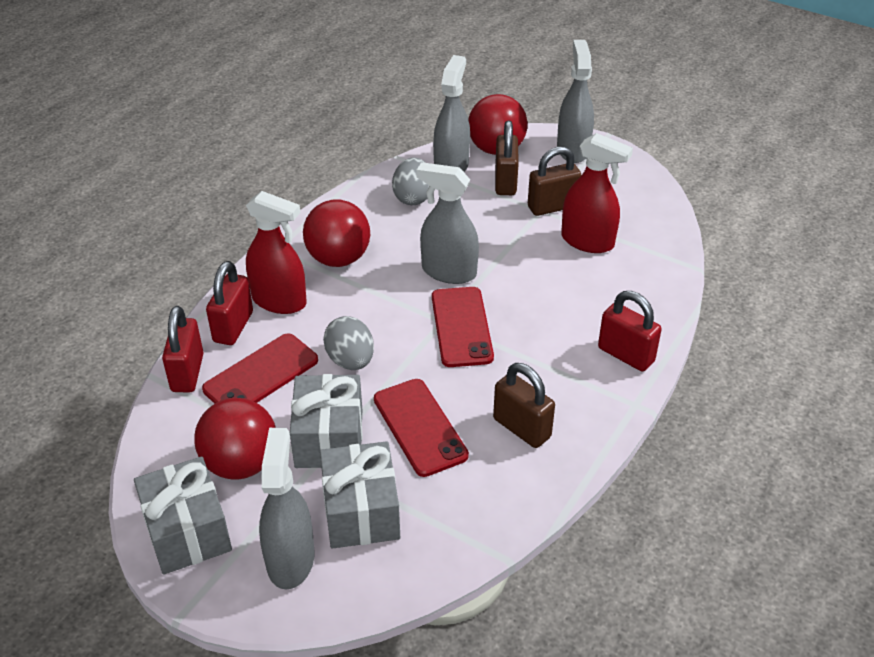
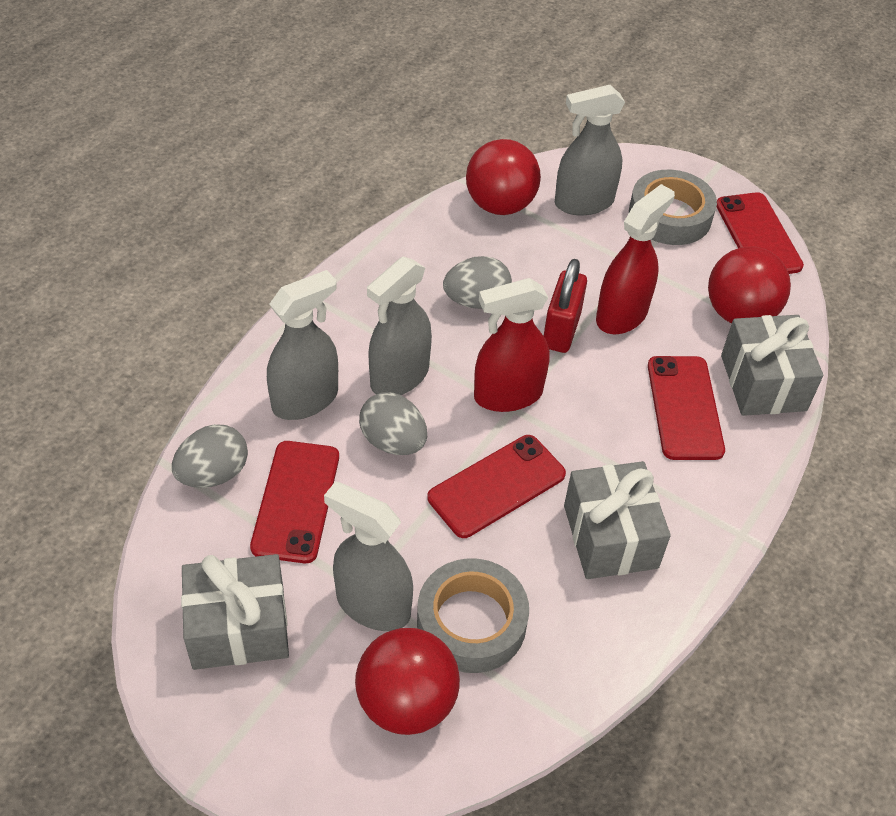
brown padlock: [493,363,555,448] [495,121,519,195] [528,147,581,216] = 3 -> none = 0
grey egg: [323,316,374,370] [392,157,429,205] = 2 -> [172,424,248,488] [359,392,427,455] [443,256,512,309] = 3
grey tape: none = 0 -> [417,558,529,673] [629,170,717,245] = 2
red padlock: [162,306,204,392] [206,261,253,345] [598,291,662,372] = 3 -> [544,259,587,353] = 1
red phone: [202,333,318,404] [374,379,469,477] [432,287,494,367] = 3 -> [250,441,339,563] [427,435,566,538] [648,356,725,460] [716,192,804,274] = 4

